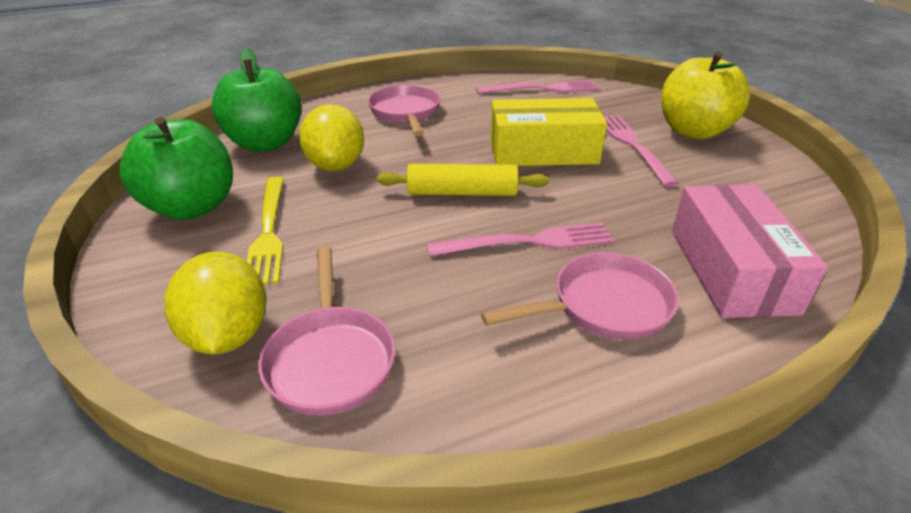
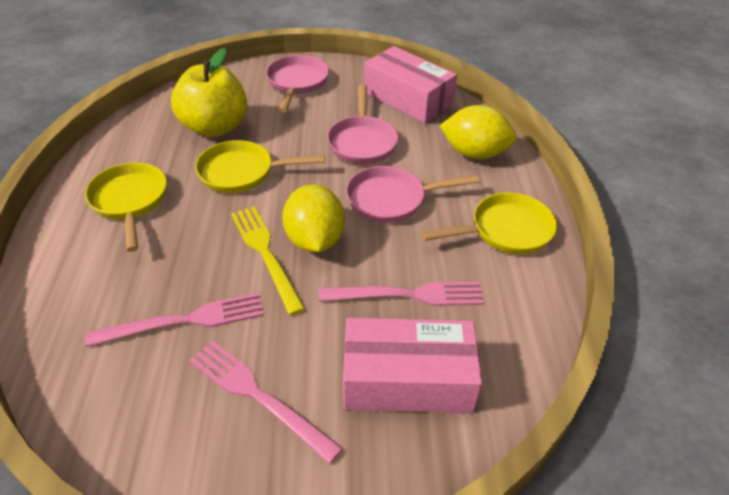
green apple: [119,117,233,220] [211,48,302,152] = 2 -> none = 0
pink box: [672,184,828,318] = 1 -> [343,318,482,413] [364,46,457,124] = 2
yellow box: [490,98,607,166] = 1 -> none = 0
yellow pan: none = 0 -> [85,162,167,252] [195,140,325,193] [421,193,557,254] = 3
yellow rolling pin: [377,164,549,196] = 1 -> none = 0

